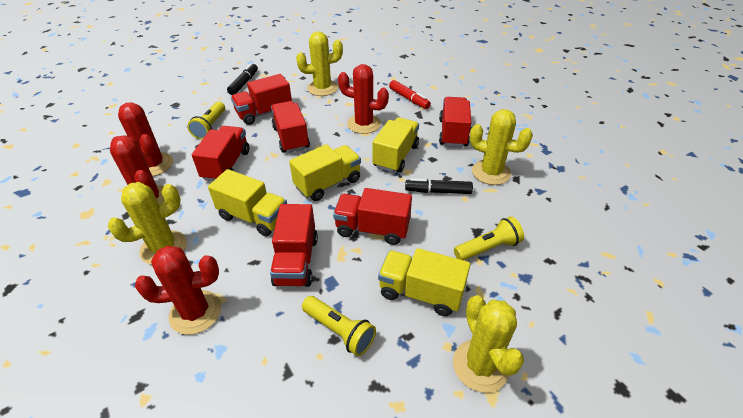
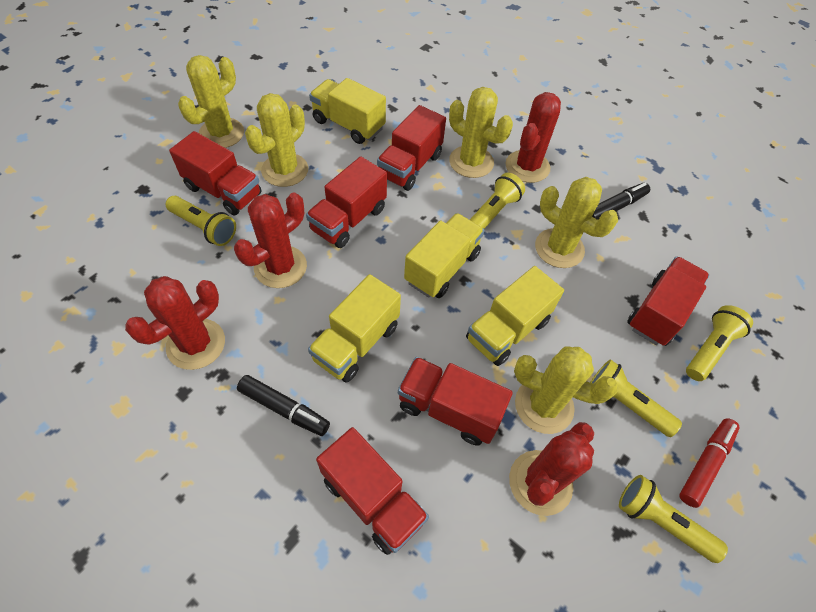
yellow cactus: [108,182,187,265] [296,31,343,96] [453,295,524,393] [470,109,533,185] = 4 -> [178,55,244,148] [245,93,308,187] [449,87,513,178] [514,346,618,434] [535,177,618,268] = 5
yellow flashlight: [187,102,225,139] [302,296,376,356] [454,217,524,260] = 3 -> [165,196,236,246] [470,173,525,229] [590,359,682,437] [619,475,728,563] [686,305,753,381] = 5

